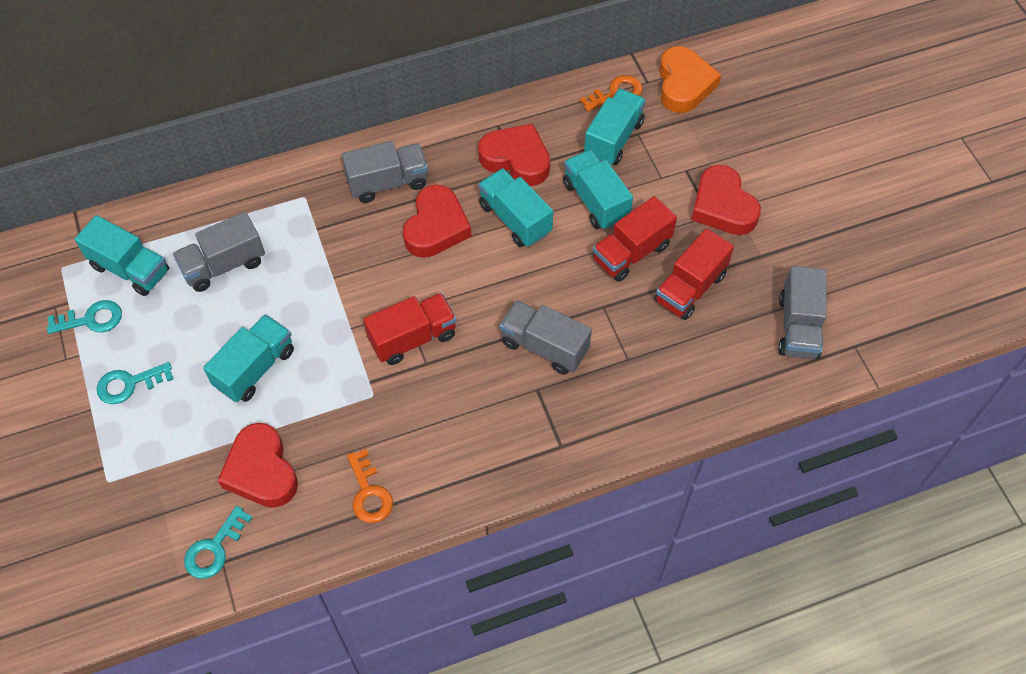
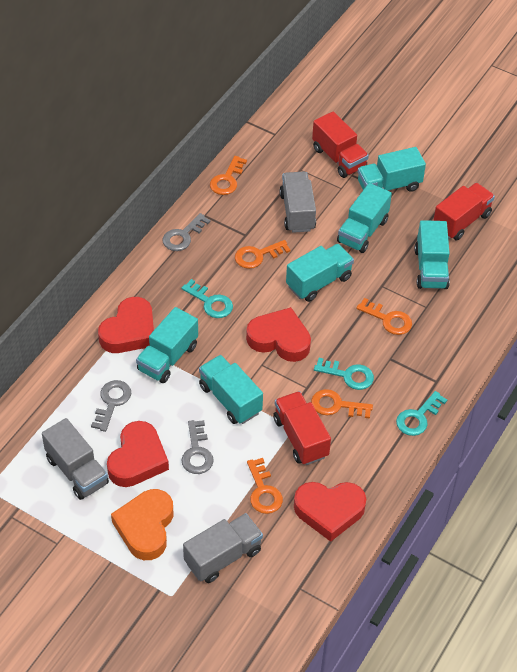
grey key: none = 0 -> [91,380,131,432] [163,213,211,251] [181,420,214,474] = 3
grey truck: [173,212,265,292] [342,141,428,203] [500,300,592,375] [778,266,827,359] = 4 -> [42,418,109,500] [183,513,263,583] [280,172,316,233] = 3
orange key: [347,449,393,523] [580,75,643,112] = 2 -> [210,156,247,195] [235,240,290,269] [247,458,283,514] [311,389,373,419] [356,298,412,335] = 5
turquoise truck: [75,215,169,296] [203,314,294,402] [478,168,553,247] [563,149,633,230] [584,89,646,165] = 5 -> [136,307,198,383] [199,355,263,424] [286,244,354,302] [337,183,392,253] [358,147,426,192] [414,220,450,289] = 6

